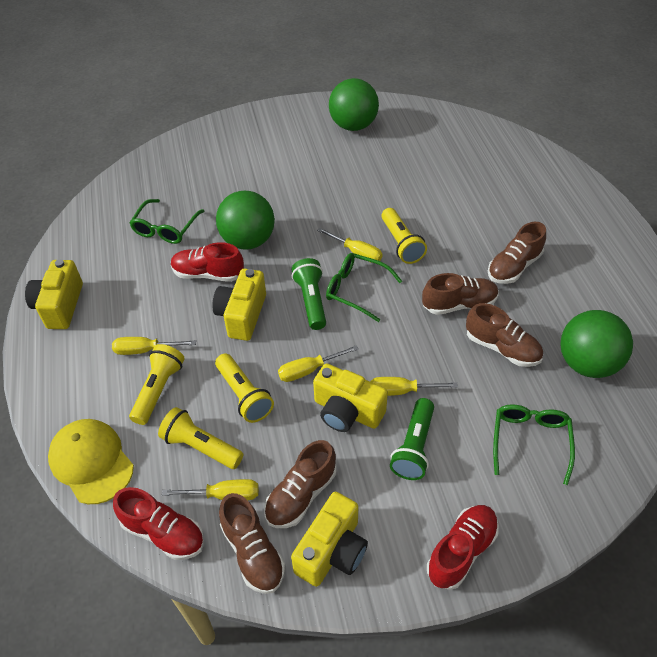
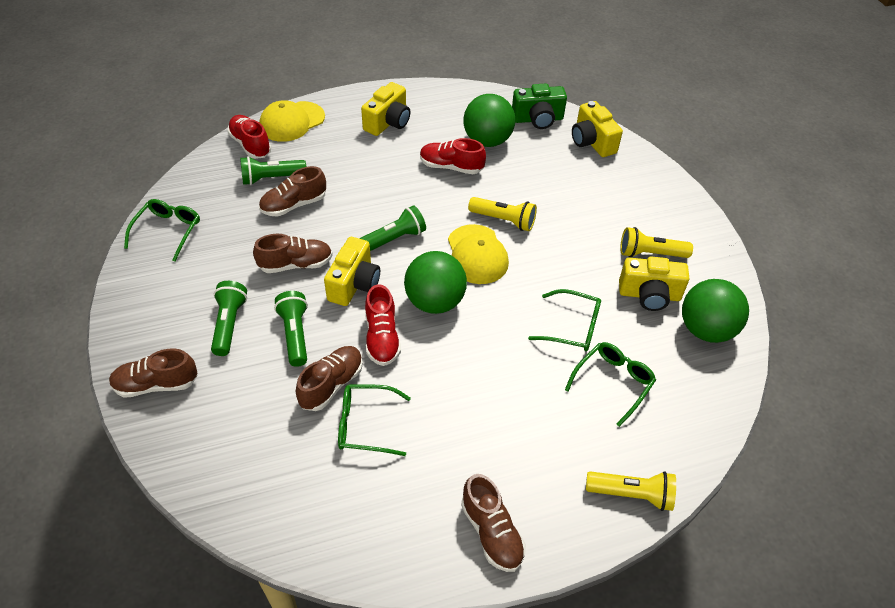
green camera: none = 0 -> [512,84,567,129] = 1
green flashlight: [291,258,326,330] [390,398,434,480] = 2 -> [211,281,247,356] [240,156,306,185] [274,291,308,367] [359,205,426,251] = 4
green glasses: [129,199,204,244] [326,253,402,322] [493,404,575,485] = 3 -> [124,199,200,261] [338,384,411,456] [528,289,601,351] [565,342,656,427] = 4
yellow cap: [48,419,134,504] = 1 -> [259,100,325,142] [448,224,509,284] = 2
yellow flashlight: [129,344,185,425] [158,407,243,469] [215,354,274,423] [381,208,427,264] = 4 -> [468,197,537,231] [586,471,676,511] [620,227,693,258] = 3
yellow screwdriver: [112,337,196,355] [162,479,259,500] [278,345,359,382] [317,228,383,263] [370,377,458,396] = 5 -> none = 0

